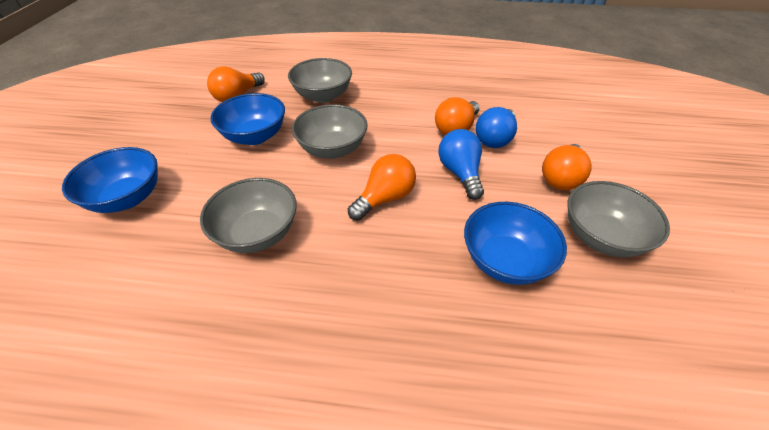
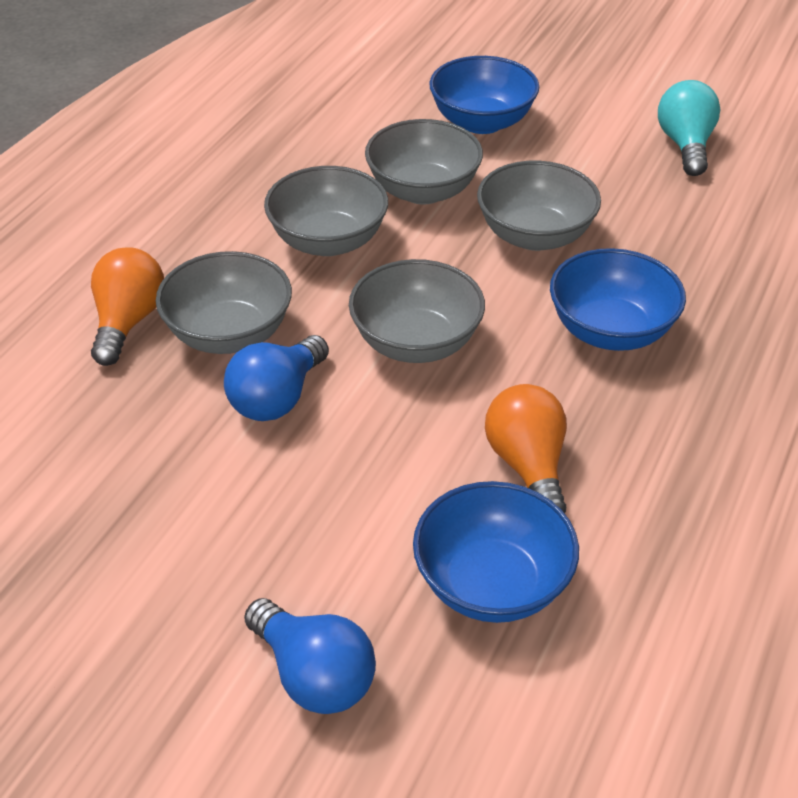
grey bowl: [200,178,297,253] [288,58,352,103] [292,104,368,159] [567,181,670,257] = 4 -> [156,251,292,354] [264,166,388,256] [349,259,485,363] [365,119,483,205] [477,161,601,251] = 5
orange light bulb: [207,66,265,102] [348,154,416,221] [435,97,480,135] [542,144,592,190] = 4 -> [91,247,164,366] [485,384,567,513] = 2
turquoise light bulb: none = 0 -> [658,80,720,176] = 1

